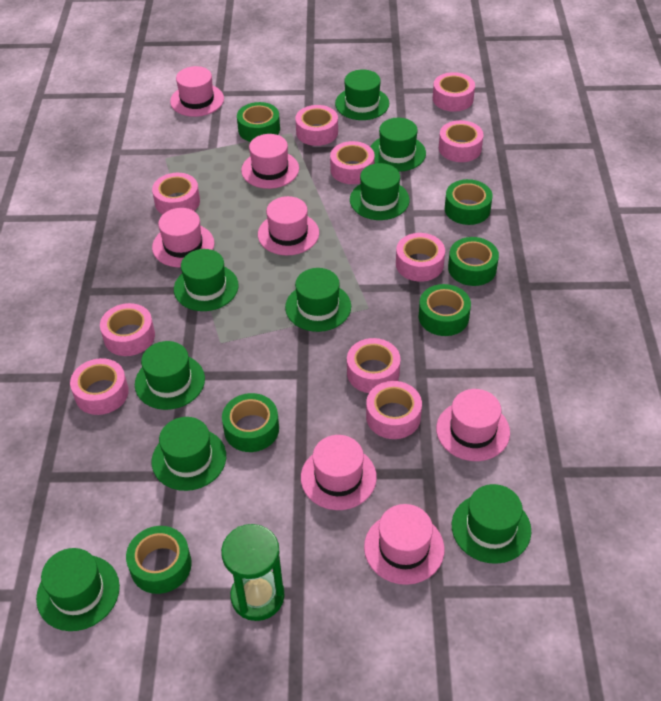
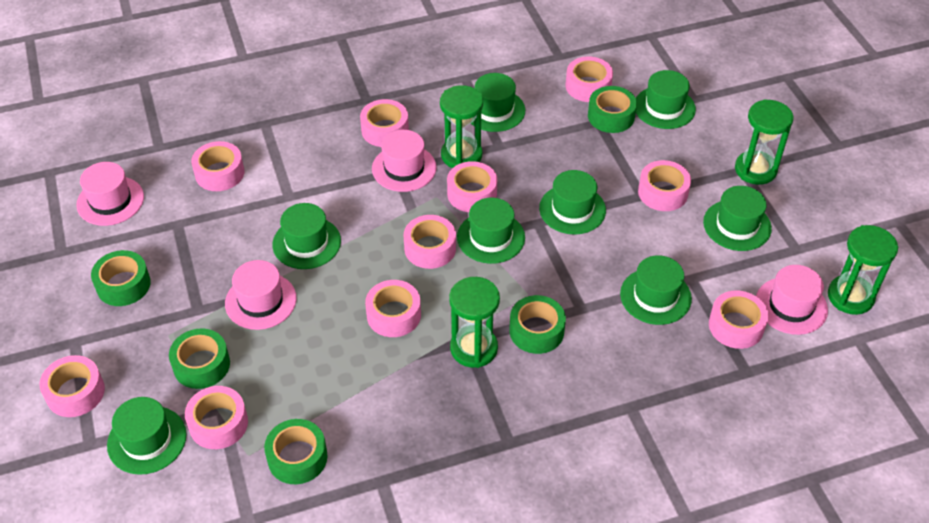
green hat: [36,548,120,631] [135,341,205,410] [152,417,226,491] [174,249,239,311] [285,268,351,332] [335,69,389,120] [350,163,410,220] [370,118,426,172] [452,484,531,564] = 9 -> [107,397,186,475] [272,203,341,269] [457,197,525,264] [471,73,525,132] [539,170,606,235] [620,255,692,325] [636,70,696,129] [703,186,772,251] = 8
green hourglass: [221,524,284,621] = 1 -> [440,85,483,168] [449,277,500,368] [735,99,794,185] [828,225,898,315] = 4
green tape: [126,526,192,594] [222,393,279,452] [237,102,280,142] [419,284,471,336] [445,179,492,225] [448,237,499,286] = 6 -> [91,250,151,306] [169,328,230,389] [264,419,328,484] [509,295,566,354] [588,86,637,133] = 5
pink hat: [152,208,215,267] [170,66,224,117] [241,134,299,189] [258,196,319,255] [301,435,377,510] [364,504,444,585] [436,389,510,461] = 7 -> [76,162,144,226] [225,260,297,330] [372,130,436,192] [756,265,828,335] = 4

